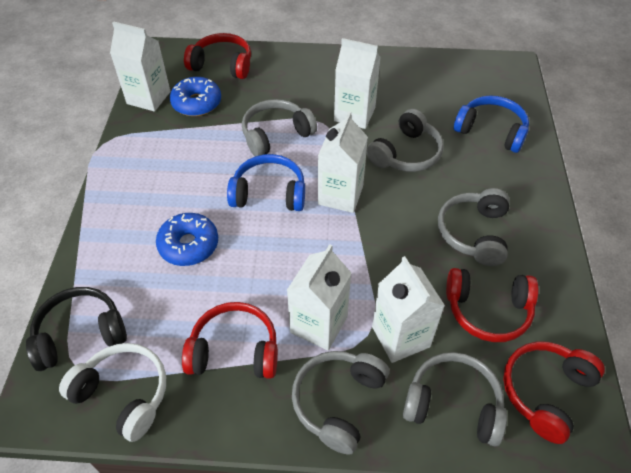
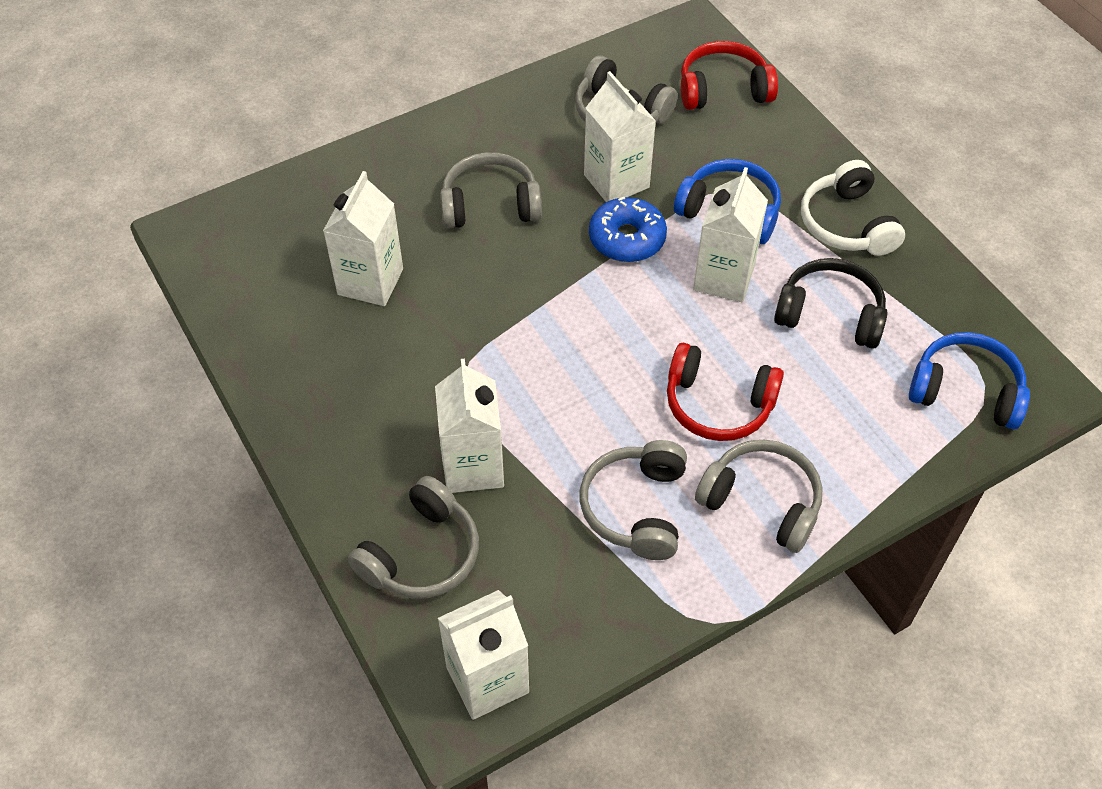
blue donut: [156,213,218,266] [170,77,221,116] = 2 -> [589,197,667,262] = 1
red headphones: [182,302,278,379] [184,33,251,79] [446,268,538,342] [503,342,605,444] = 4 -> [667,343,784,441] [681,41,778,110] = 2

